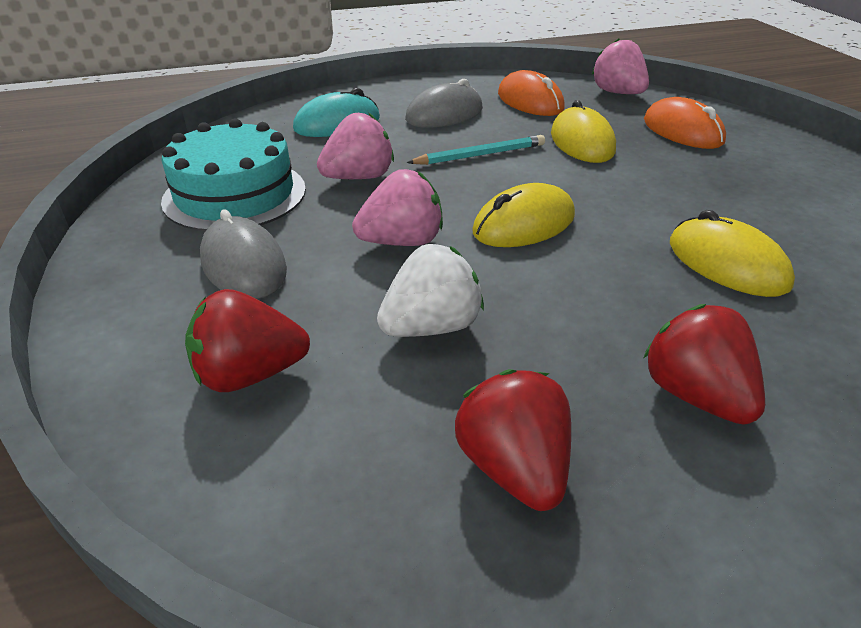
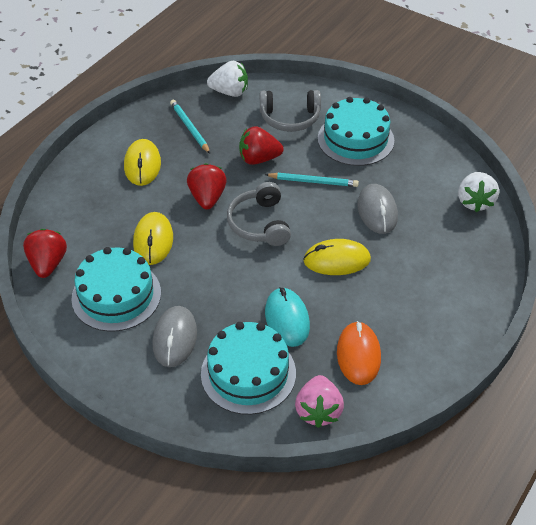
grey headphones: none = 0 -> [227,182,291,246] [260,90,321,132] = 2
orange mouse: [498,70,565,116] [644,97,726,149] = 2 -> [337,321,381,385] = 1
pink strawberry: [317,113,394,179] [352,169,443,246] [592,39,649,94] = 3 -> [295,375,344,428] = 1
turquoise cake: [161,118,306,231] = 1 -> [71,247,161,332] [201,322,296,415] [318,97,394,166] = 3
turquoise pencil: [407,135,545,165] = 1 -> [170,100,210,154] [265,173,359,187] = 2
white strawberry: [377,244,484,337] = 1 -> [207,61,248,97] [458,172,499,212] = 2

